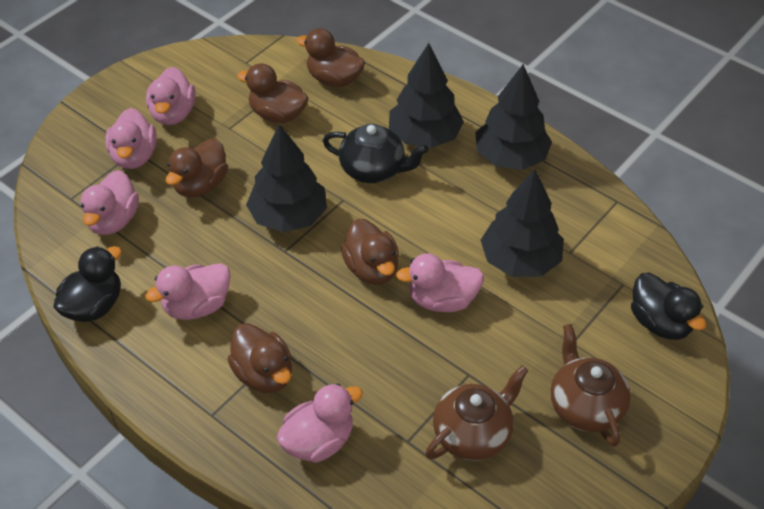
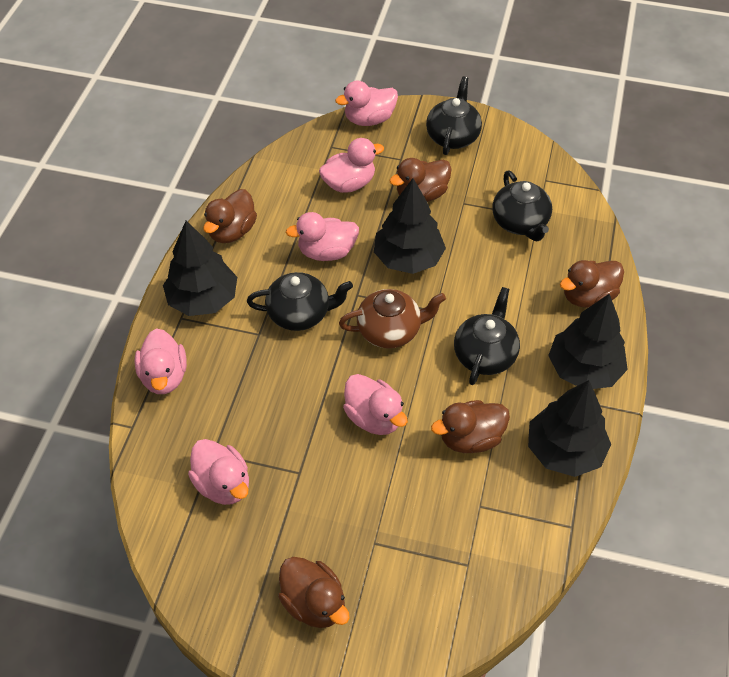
black duck: [53,246,122,322] [631,272,706,340] = 2 -> none = 0
black teapot: [323,124,429,183] = 1 -> [247,272,353,331] [426,77,482,155] [454,287,520,385] [492,171,552,241] = 4
brown teapot: [425,366,528,461] [551,324,631,447] = 2 -> [339,289,446,348] = 1

